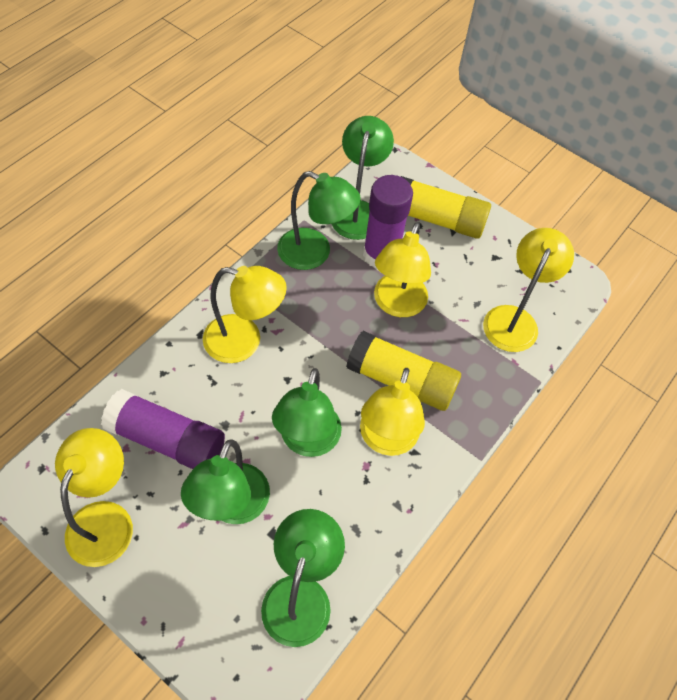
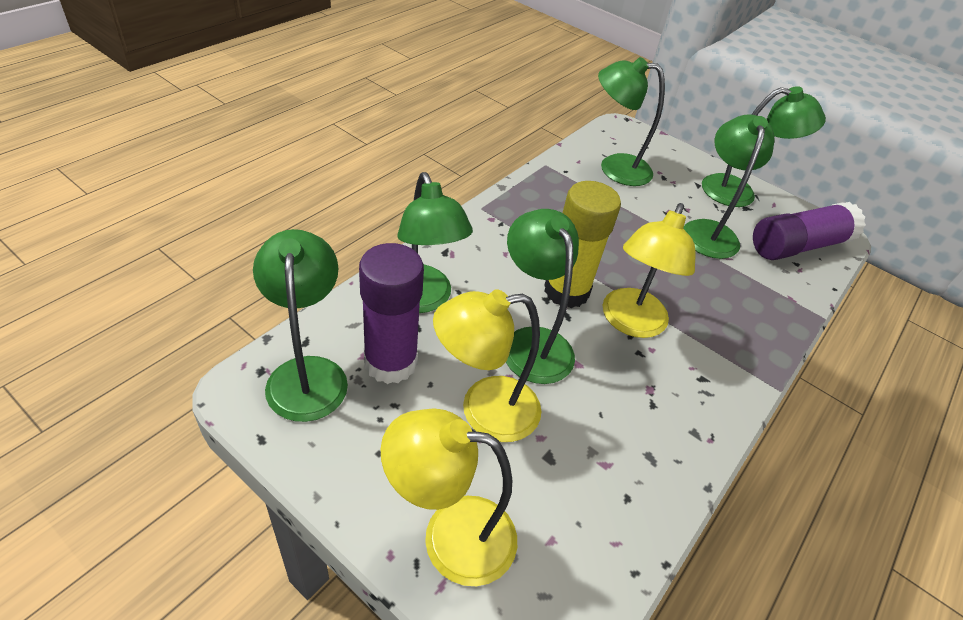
green lamp: [181,439,270,524] [261,509,345,647] [272,368,342,457] [277,171,361,270] [331,116,394,240] = 5 -> [253,229,348,422] [397,172,473,313] [506,209,579,384] [598,57,665,186] [683,114,774,259] [702,86,826,207] = 6
yellow glue stick: [346,331,461,411] [401,176,491,239] = 2 -> [544,181,621,308] = 1
yellow lamp: [55,428,133,567] [203,266,287,363] [360,368,425,456] [374,222,431,317] [483,228,574,352] = 5 -> [381,408,517,586] [433,289,541,442] [603,203,695,338] = 3

